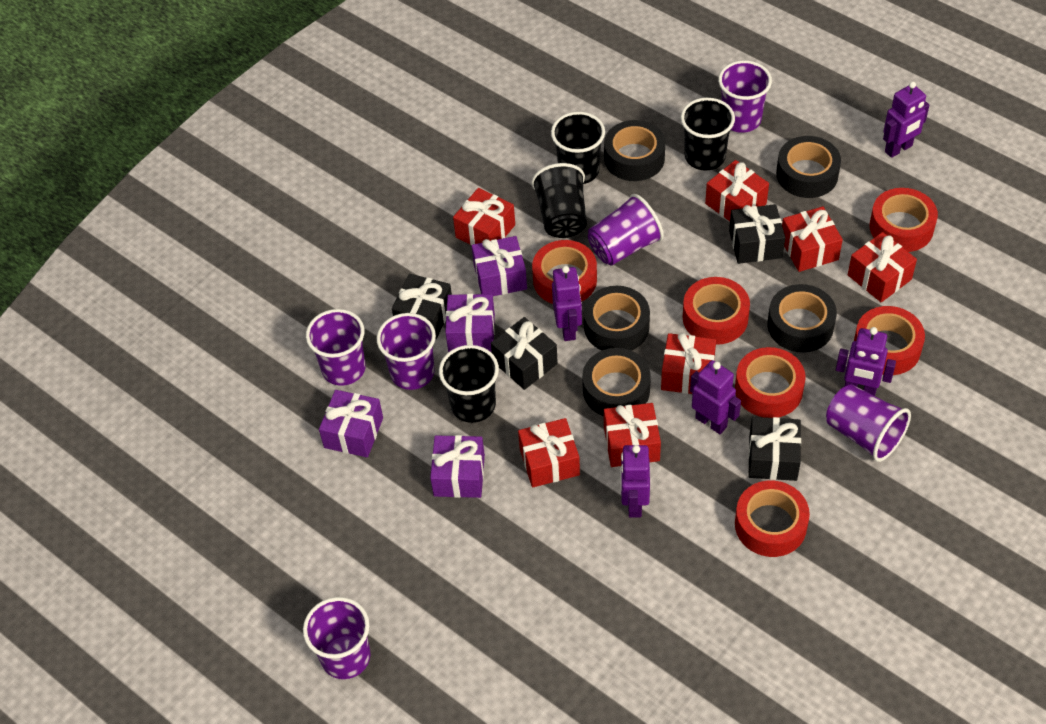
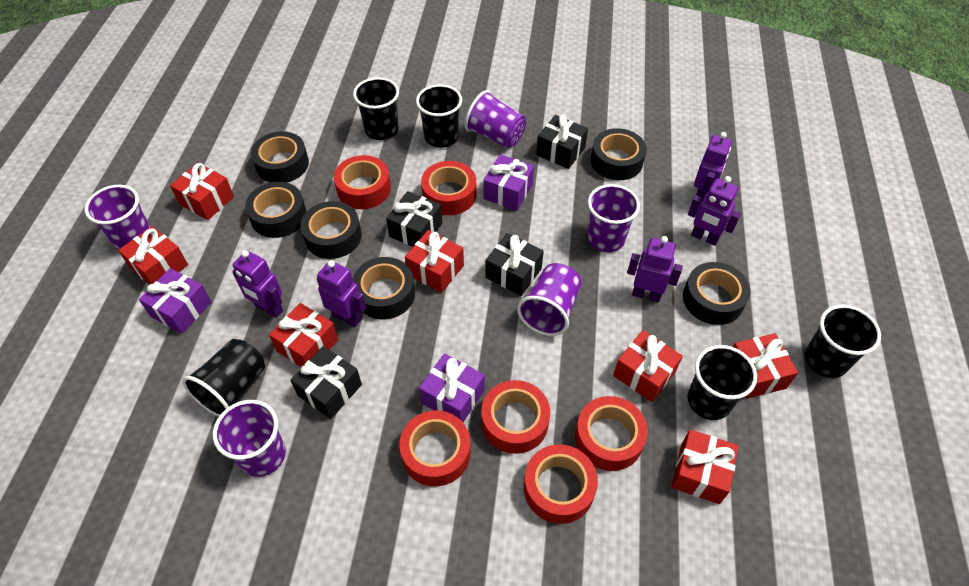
black cup: [439,345,499,423] [531,163,587,238] [551,112,605,184] [681,98,735,171] = 4 -> [182,339,265,417] [353,77,399,140] [416,84,462,148] [687,345,757,420] [805,304,881,378] = 5
black tape: [582,348,651,416] [584,286,650,351] [604,120,665,181] [767,284,837,353] [776,136,841,198] = 5 -> [245,182,307,238] [251,131,309,183] [300,201,362,259] [353,257,415,320] [591,128,647,180] [683,262,750,325] = 6
purple cup: [303,597,371,679] [306,309,366,386] [377,313,436,390] [588,194,664,265] [718,61,772,133] [826,384,911,462] = 6 -> [85,185,150,250] [213,400,286,477] [465,90,526,148] [517,263,582,336] [587,184,640,252] = 5
purple gift: [319,390,383,457] [430,435,485,498] [445,294,495,352] [472,236,527,296] = 4 -> [139,268,212,334] [419,353,485,422] [483,154,534,211] = 3

